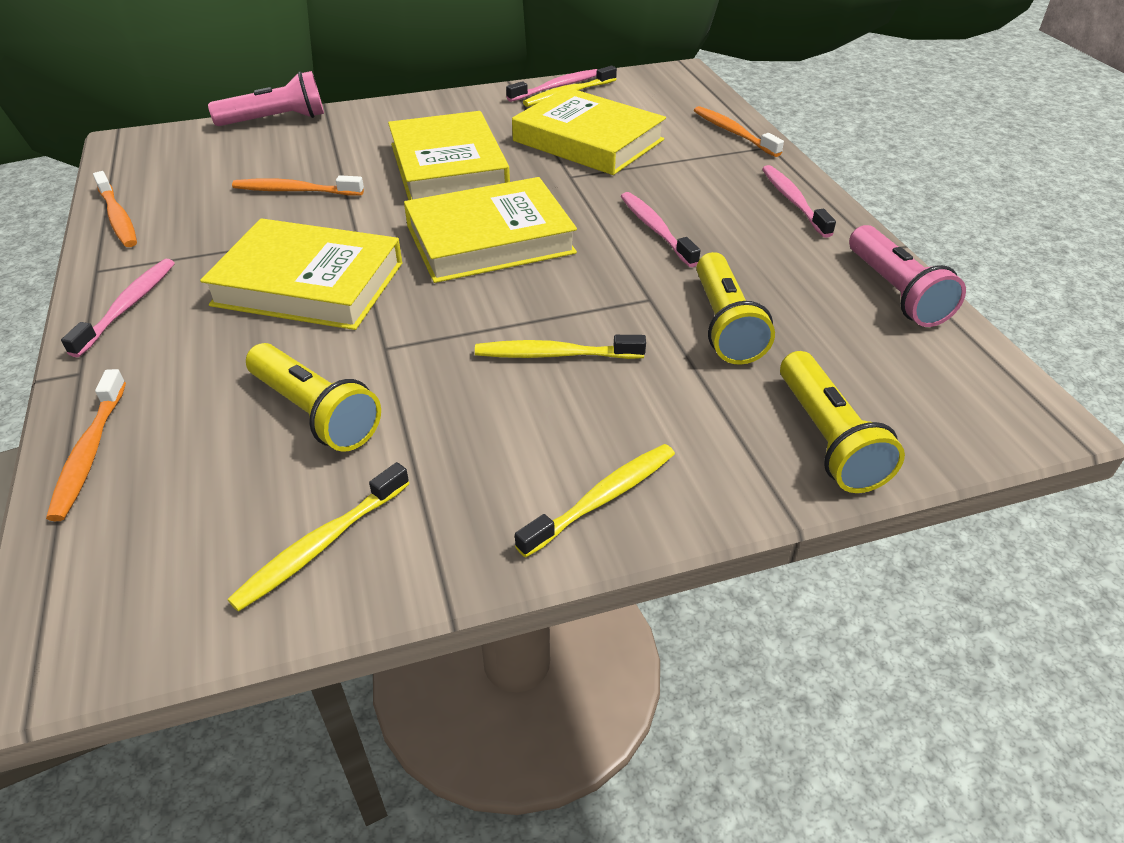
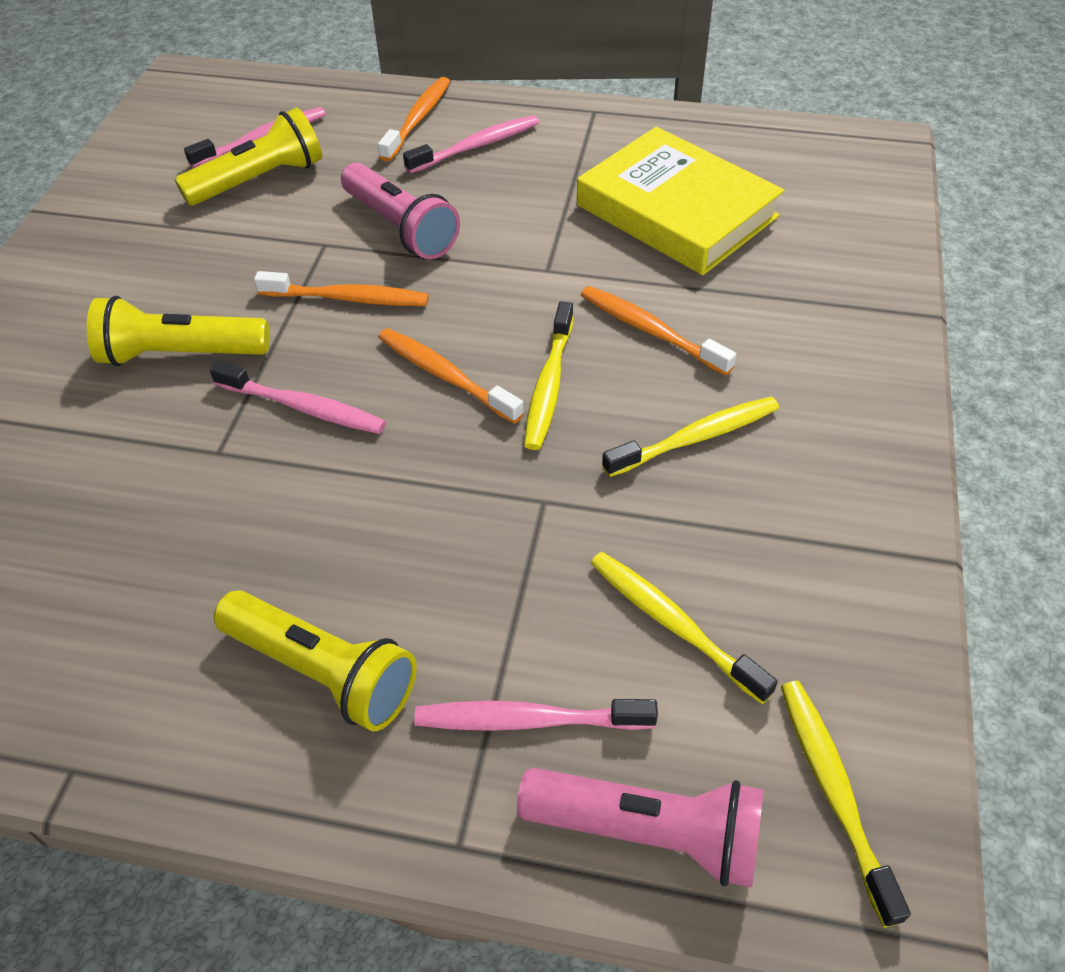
yellow book: [200,218,402,330] [388,111,510,200] [404,177,577,283] [512,87,666,175] = 4 -> [577,127,784,275] = 1

